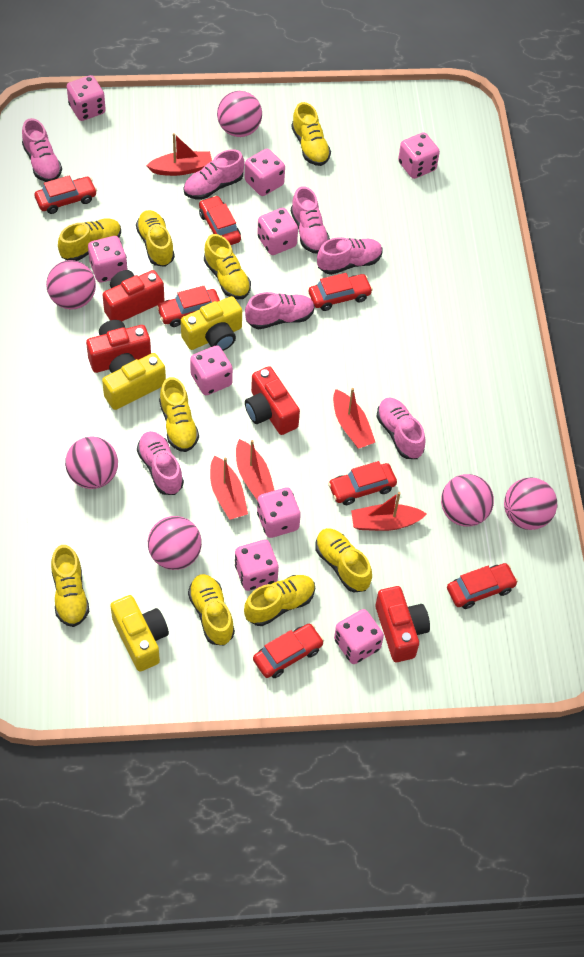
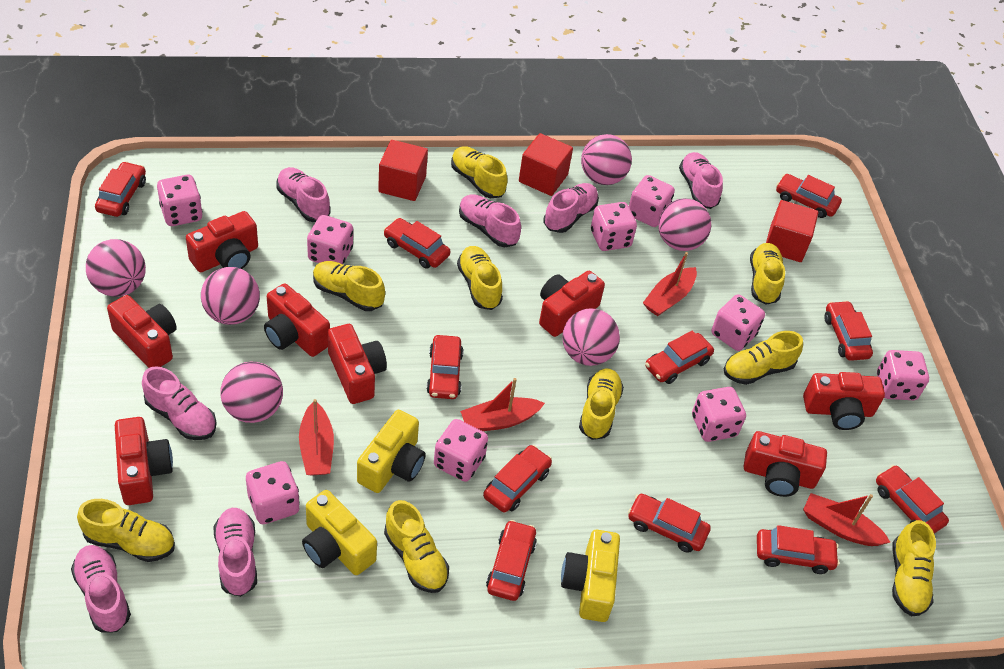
red boat: [146,133,212,176] [210,455,248,520] [236,439,275,501] [333,388,375,449] [351,492,427,531] = 5 -> [299,399,334,475] [460,378,545,431] [643,252,697,316] [803,493,891,546] = 4
red camera: [86,320,151,373] [103,270,164,321] [245,366,300,435] [375,586,430,662] = 4 -> [107,295,177,368] [115,417,173,505] [186,211,258,272] [264,283,330,357] [328,324,387,404] [539,271,605,337] [744,431,827,497] [803,372,885,430] = 8
red car: [35,176,97,214] [156,286,220,327] [199,195,241,245] [253,624,324,678] [309,273,373,311] [328,461,397,505] [447,563,518,609] = 7 -> [95,161,146,217] [384,218,450,269] [426,335,463,399] [483,445,552,512] [486,520,537,601] [628,494,711,553] [645,331,714,384] [757,525,840,574] [776,174,842,218] [824,301,873,361] [876,465,949,533] = 11
red cube: none = 0 -> [378,140,428,201] [519,133,573,196] [766,200,818,262] = 3

